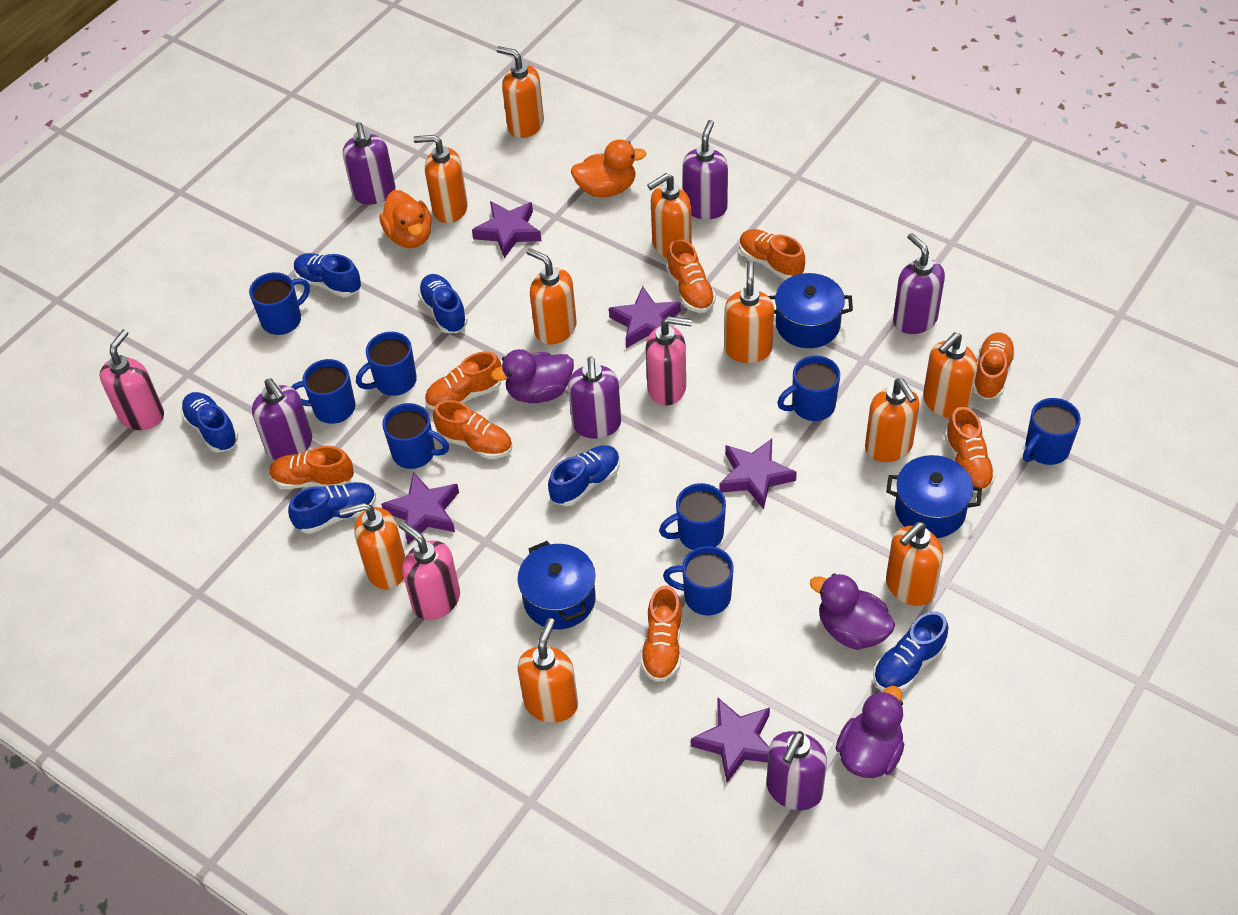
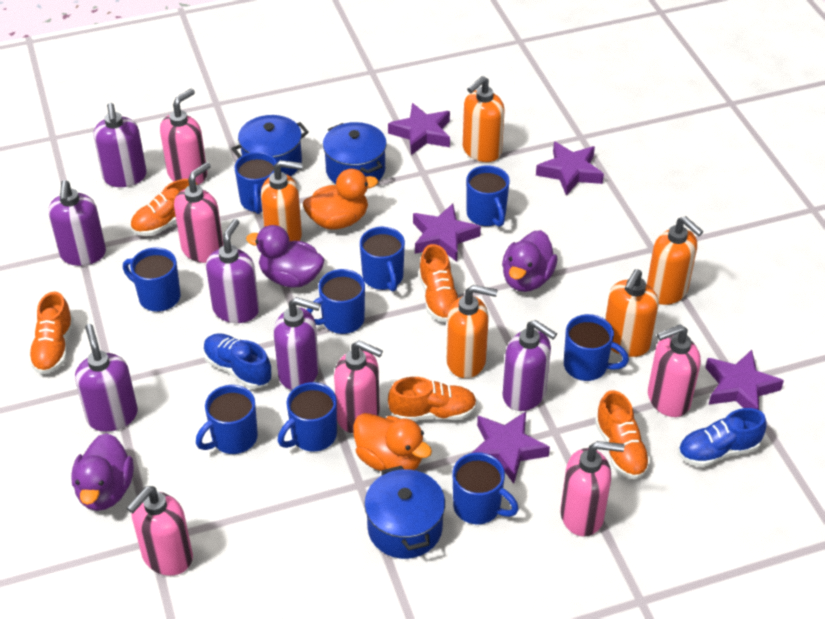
blue mug: [249,272,310,335] [291,359,355,424] [356,332,417,396] [382,403,449,469] [659,483,726,550] [663,546,734,616] [777,356,840,421] [1023,398,1081,465] = 8 -> [123,247,181,312] [196,385,258,454] [234,152,277,214] [278,382,337,452] [307,269,365,334] [360,227,405,292] [452,452,519,524] [466,165,510,227] [564,314,629,381] = 9
blue shoe: [181,392,238,452] [288,482,376,534] [294,253,361,297] [418,274,468,333] [548,445,620,506] [873,611,948,691] = 6 -> [203,333,272,389] [678,408,767,467] = 2
orange shoe: [269,446,354,489] [425,351,502,410] [433,400,512,459] [640,585,683,682] [666,239,716,313] [739,229,805,280] [944,407,996,493] [973,332,1016,399] = 8 -> [28,291,74,374] [130,179,198,236] [388,377,477,421] [419,244,459,322] [595,391,651,479] = 5
orange soap dispenser: [339,503,405,589] [413,135,468,223] [496,46,544,138] [517,618,578,723] [526,248,576,345] [647,173,692,258] [724,261,774,363] [865,379,919,462] [886,522,943,606] [923,333,977,418] = 10 -> [261,160,303,241] [446,285,497,378] [463,76,505,162] [605,269,659,357] [647,216,704,305] = 5
pink soap dispenser: [100,329,164,430] [399,521,460,620] [646,316,692,406] = 3 -> [127,486,193,576] [160,89,207,185] [174,162,224,263] [334,340,383,433] [560,441,624,537] [648,324,701,417] = 6

